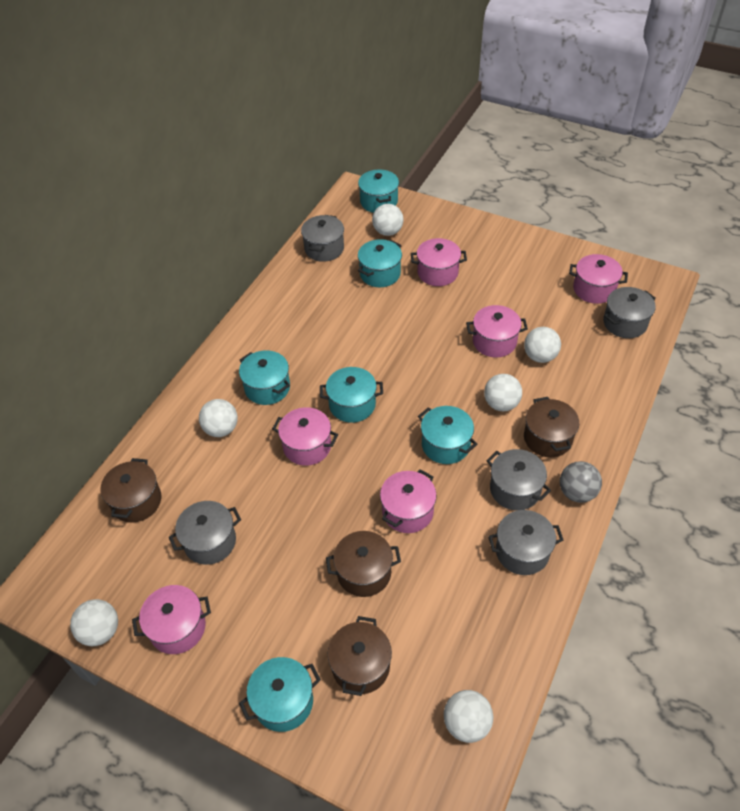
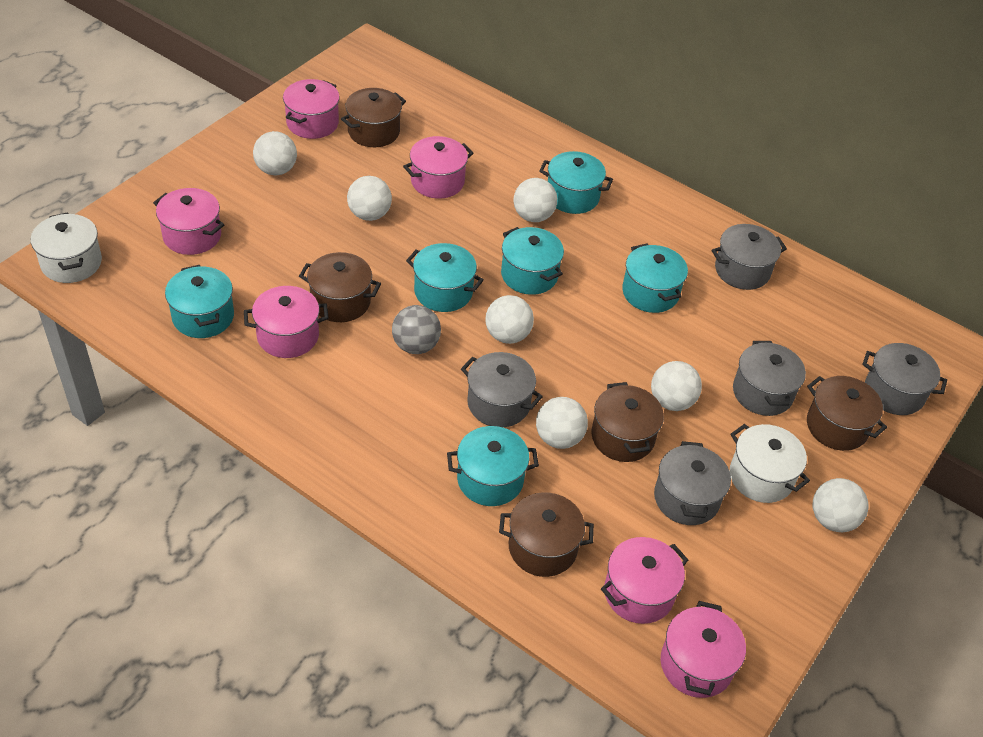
brown pot: [100,458,161,523] [326,531,401,597] [328,616,392,696] [524,397,579,457] = 4 -> [299,252,381,322] [341,88,406,147] [499,492,594,577] [591,382,664,462] [807,376,887,451] = 5
white ball: [70,599,118,646] [199,399,238,437] [372,204,404,236] [444,690,493,743] [484,374,522,411] [524,327,561,363] = 6 -> [253,131,297,175] [347,176,392,221] [485,295,534,344] [514,178,557,222] [536,397,588,449] [651,361,702,411] [813,478,868,532] = 7
white pot: none = 0 -> [31,212,102,283] [730,424,810,503] = 2

